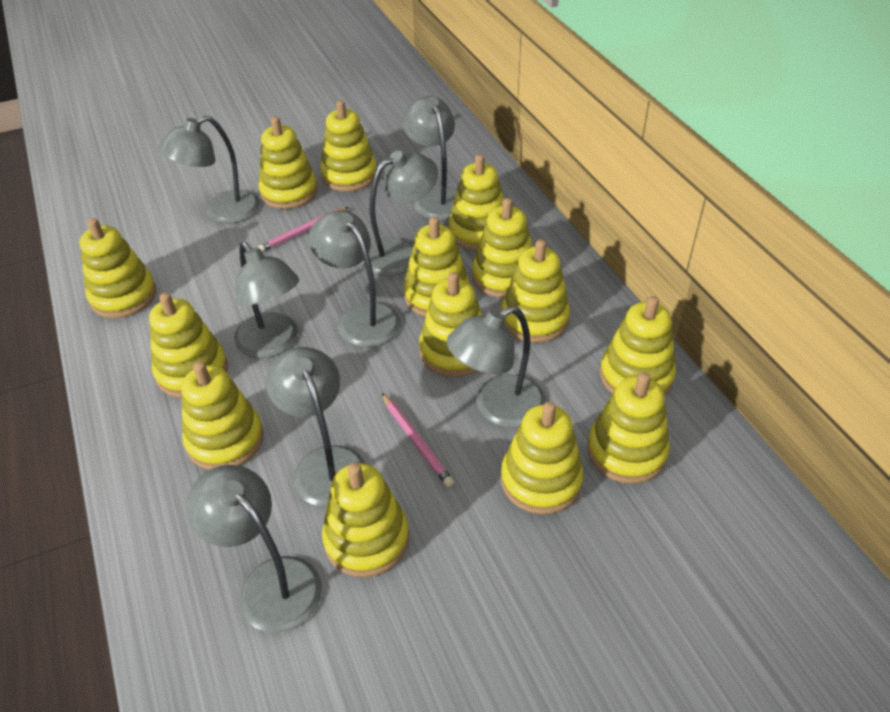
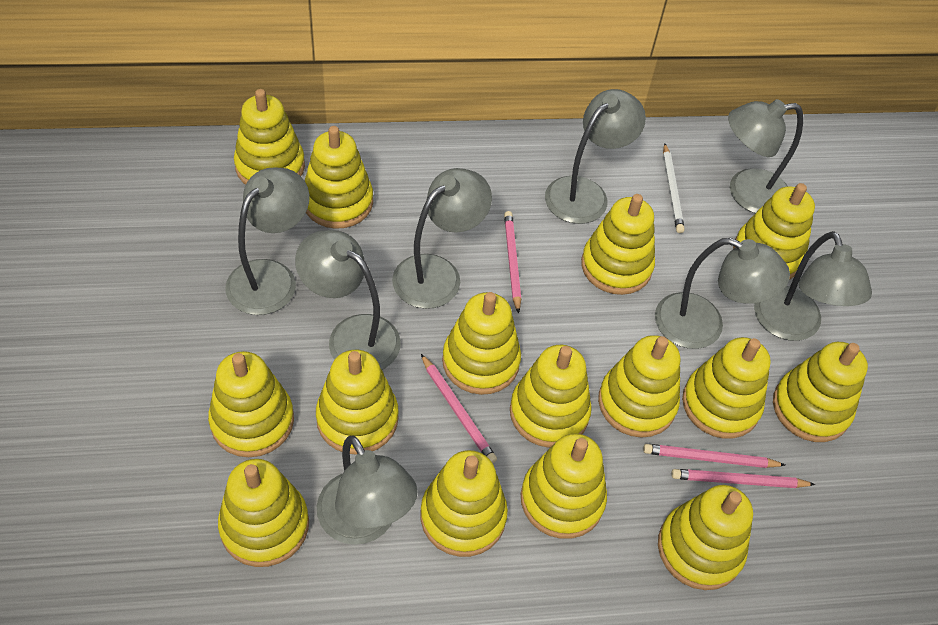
pink pencil: [258,207,349,252] [382,393,454,487] = 2 -> [421,354,497,463] [504,211,521,314] [643,444,785,468] [671,469,815,488] = 4
white pencil: none = 0 -> [663,143,685,233] = 1
yellow stacking toy: [80,218,156,318] [149,293,228,398] [181,361,264,470] [258,117,318,209] [320,100,377,192] [322,463,409,577] [403,217,469,317] [419,272,482,377] [448,154,504,251] [472,198,532,298] [501,239,570,343] [501,402,583,514] [587,372,670,484] [600,296,676,396] = 14 -> [208,351,294,457] [218,459,309,567] [234,89,305,185] [305,126,373,229] [316,350,399,455] [421,450,508,557] [442,292,521,395] [510,345,592,448] [521,433,607,539] [581,194,655,295] [598,335,680,438] [658,485,753,590] [682,337,771,439] [733,183,815,280] [773,342,868,442] = 15

